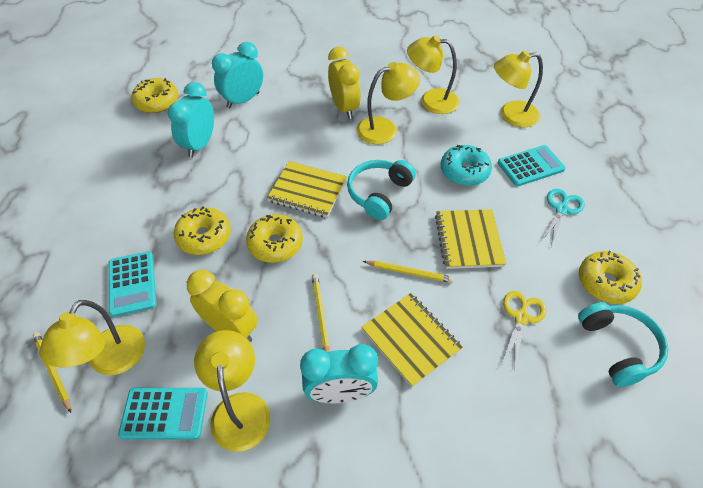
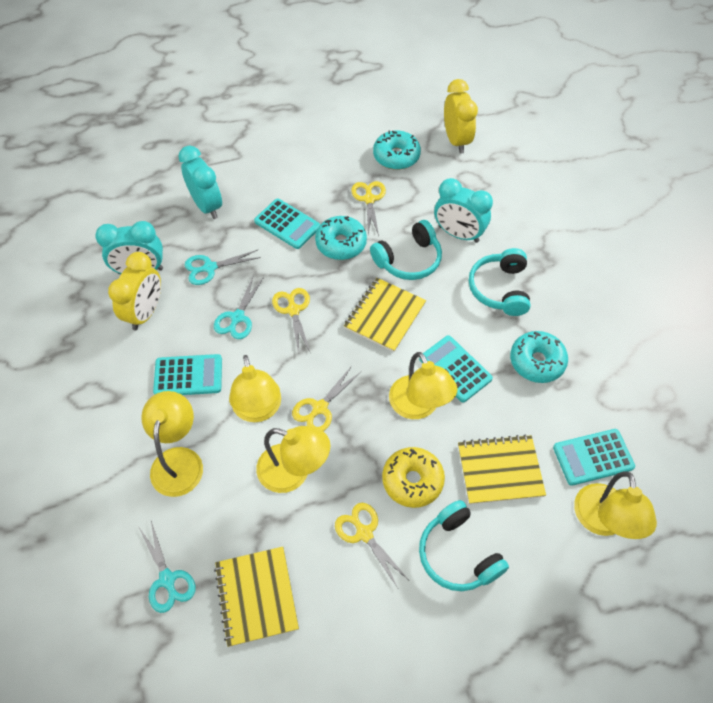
turquoise calculator: [109,251,156,317] [118,388,208,440] [498,145,566,186] = 3 -> [153,354,222,395] [254,198,320,249] [419,335,493,402] [553,429,635,486] = 4
turquoise donut: [441,145,492,186] = 1 -> [315,216,367,260] [373,130,421,170] [510,331,568,383] = 3
turquoise headphones: [347,160,416,220] [578,302,668,387] = 2 -> [370,220,442,280] [419,500,509,591] [469,248,531,316] = 3
turquoise scissors: [540,189,585,247] = 1 -> [138,521,195,613] [185,250,261,285] [214,275,264,339] = 3
yellow donut: [131,78,178,113] [174,206,231,255] [246,214,303,263] [579,251,642,304] = 4 -> [382,447,445,508] = 1
yellow pencil: [32,332,71,413] [312,274,329,352] [363,261,454,283] = 3 -> none = 0
yellow scissors: [501,291,546,372] = 1 -> [272,288,310,354] [292,366,361,431] [335,503,408,588] [351,181,386,236] = 4

